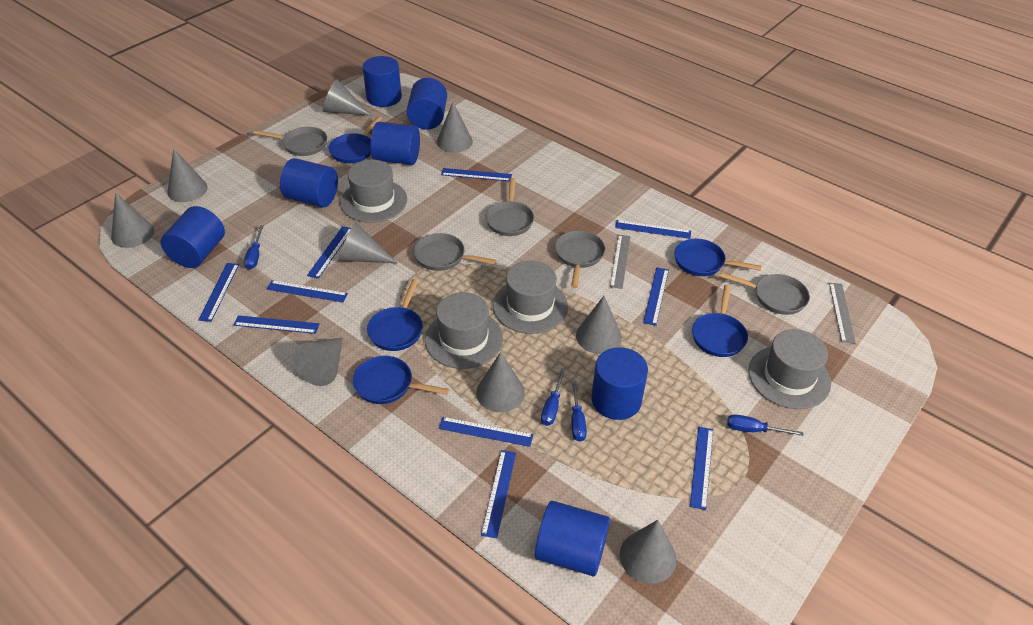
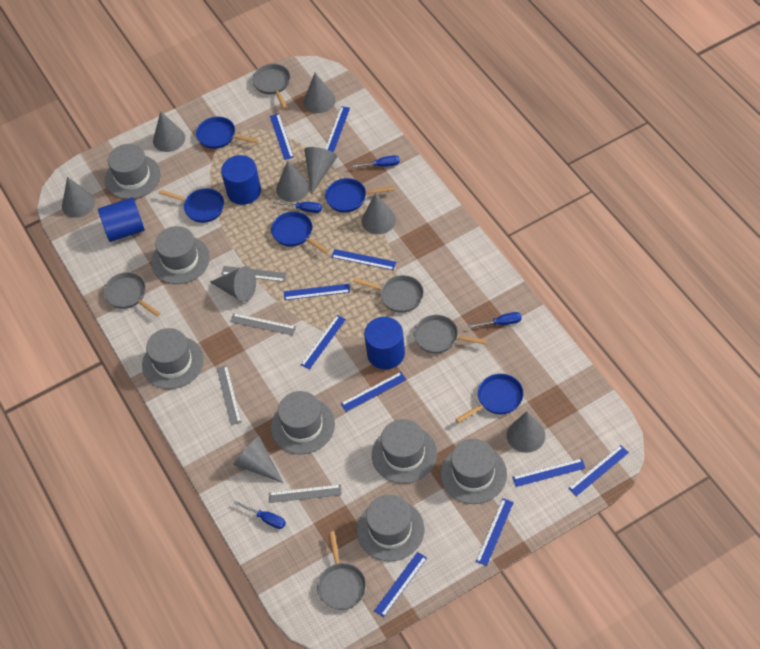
blue cylinder: [161,206,225,268] [280,158,338,207] [362,56,402,107] [371,122,420,165] [407,78,447,130] [535,501,610,576] [591,347,648,420] = 7 -> [98,197,145,242] [221,155,261,205] [364,317,405,369] = 3
grey hat: [340,160,407,223] [425,292,503,369] [493,261,568,334] [748,329,831,409] = 4 -> [105,144,161,199] [142,328,204,389] [151,226,210,284] [271,391,335,454] [357,495,424,561] [372,419,437,484] [440,439,507,504] = 7
grey ruler: [610,235,631,289] [829,283,856,343] = 2 -> [217,365,242,425] [221,266,287,282] [230,313,296,335] [269,484,342,503] = 4

